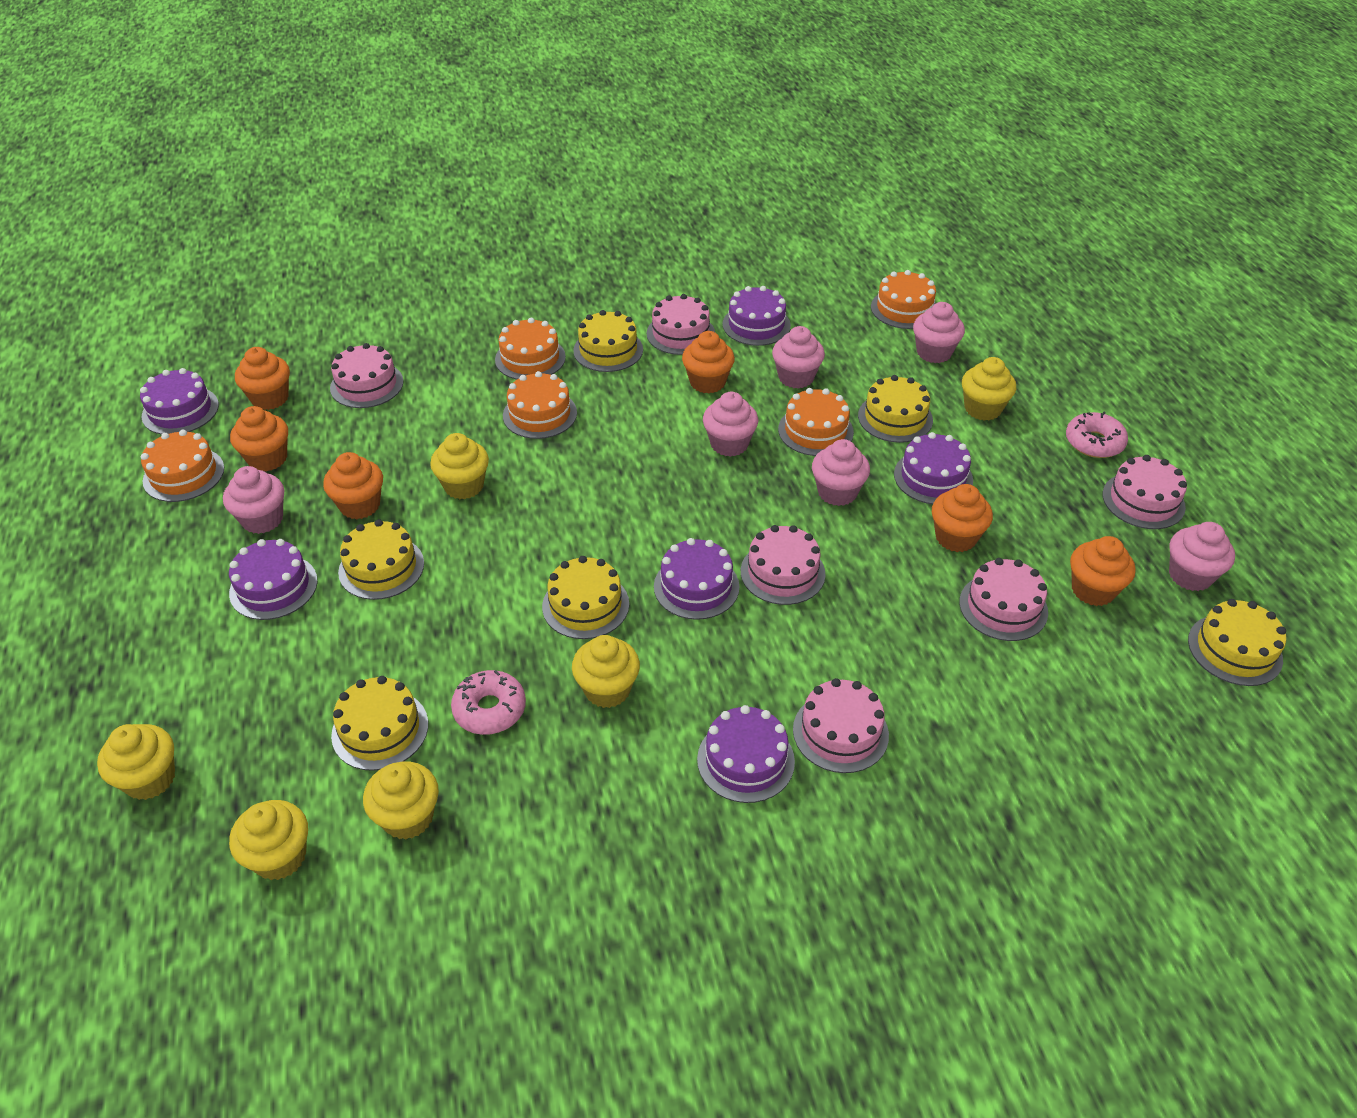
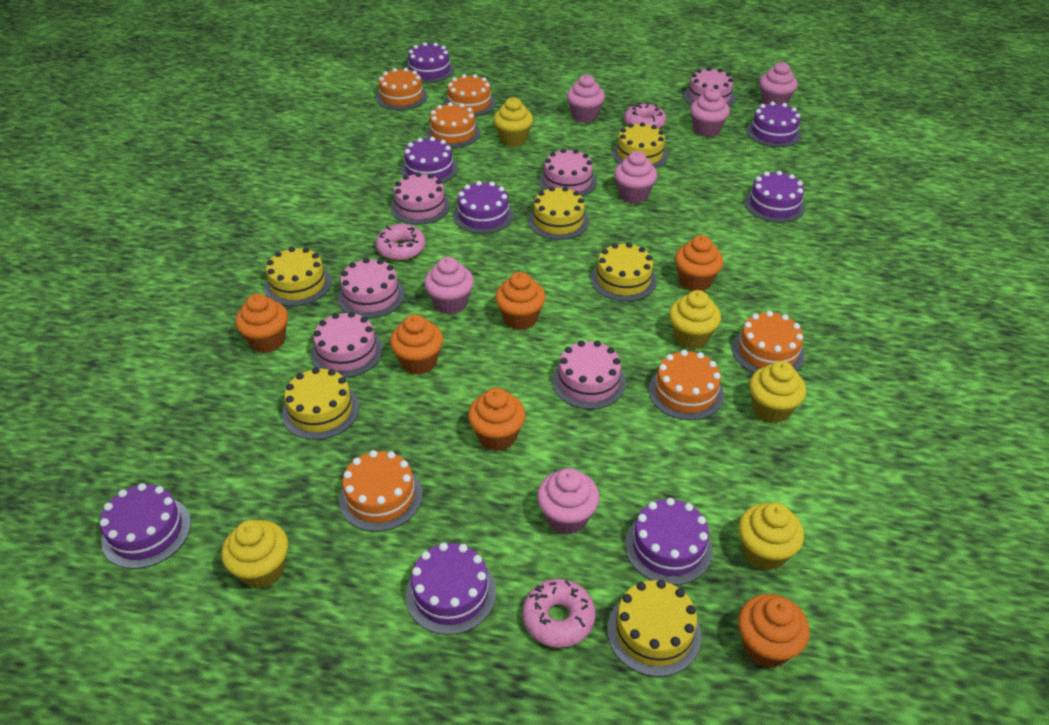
orange cake: [141,430,224,502] [495,318,566,379] [503,371,577,439] [778,388,854,456] [871,270,936,329] = 5 -> [339,450,422,532] [376,68,427,110] [426,102,480,148] [444,74,495,117] [649,350,724,420] [732,311,805,373] = 6
pink donut: [451,670,526,735] [1066,412,1128,458] = 2 -> [375,224,425,261] [522,579,595,648] [624,103,666,129] = 3
purple cake: [140,368,219,435] [229,539,318,620] [654,538,739,620] [697,705,795,803] [722,286,791,346] [894,432,973,504] = 6 -> [100,483,191,569] [401,137,458,183] [406,42,454,83] [406,543,496,635] [453,181,514,234] [625,498,713,585] [744,171,805,223] [747,101,802,147] = 8
yellow cupcake: [97,724,175,800] [229,800,308,880] [363,761,439,839] [430,433,489,499] [572,635,640,708] [962,357,1016,421] = 6 -> [221,520,288,589] [493,97,533,147] [669,290,721,349] [738,503,804,571] [749,361,806,423] = 5

